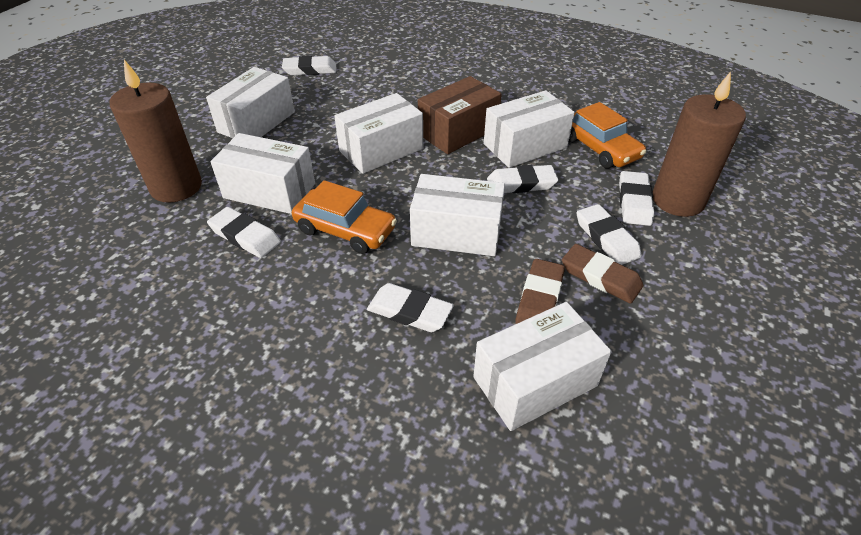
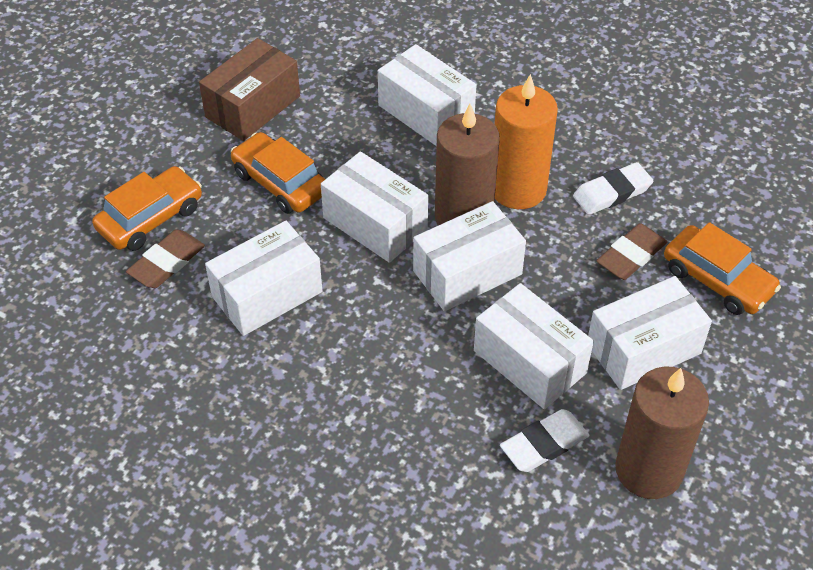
orange candle: none = 0 -> [495,74,558,209] = 1
orange car: [292,180,397,254] [569,102,646,168] = 2 -> [92,166,202,251] [231,132,325,214] [664,222,781,315] = 3
white eraser: [207,207,281,258] [282,56,336,75] [367,283,454,332] [487,165,558,193] [577,204,642,265] [619,171,654,226] = 6 -> [500,409,590,472] [573,162,653,215] = 2

